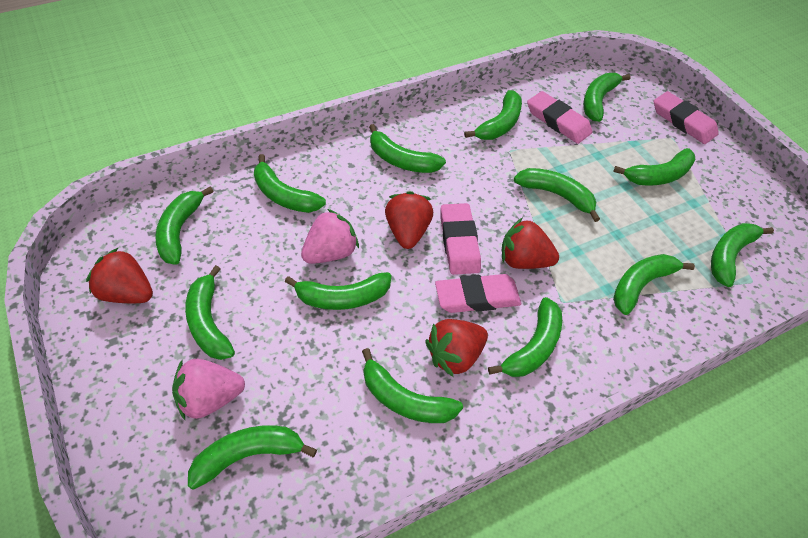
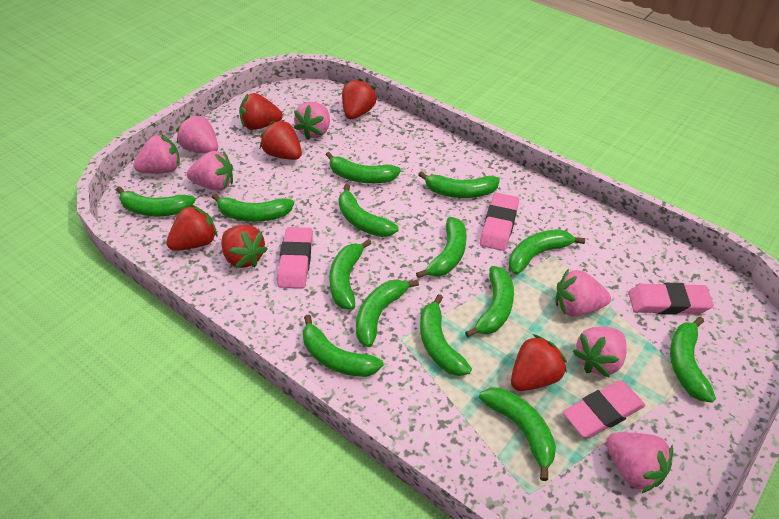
pink strawberry: [172,359,245,420] [301,209,359,264] = 2 -> [134,134,180,173] [176,114,218,154] [187,151,233,191] [294,102,330,140] [556,269,611,317] [573,326,627,378] [606,432,673,494] = 7
red strawberry: [86,247,153,303] [385,191,433,249] [425,319,488,377] [501,217,559,269] = 4 -> [166,204,218,251] [221,225,268,268] [239,93,283,130] [260,120,302,160] [342,78,377,119] [511,334,567,391] = 6

